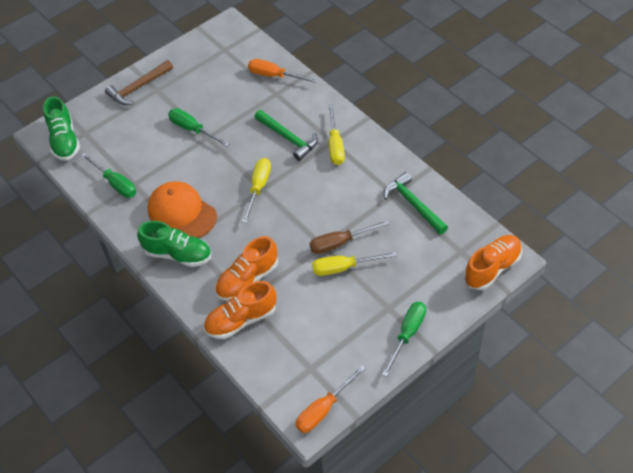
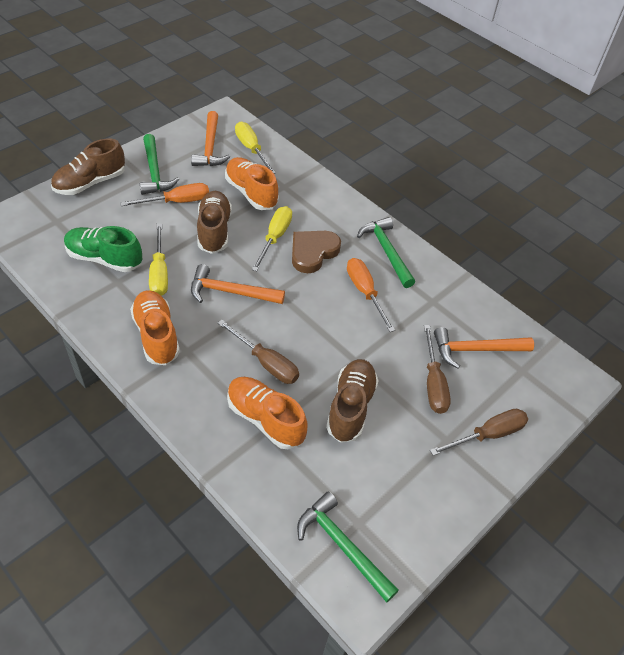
brown hammer: [105,60,173,105] = 1 -> none = 0
brown heart: none = 0 -> [292,231,341,273] = 1
brown screwdriver: [310,220,389,254] = 1 -> [218,320,299,384] [424,325,451,414] [430,409,528,456] = 3
brown shoe: none = 0 -> [51,138,125,195] [197,191,232,254] [326,359,379,443] = 3
green hammer: [255,110,318,161] [384,172,448,235] = 2 -> [140,134,179,195] [297,491,399,602] [357,217,415,288] = 3
green screwdriver: [81,153,137,198] [168,108,230,147] [382,302,426,377] = 3 -> none = 0
green shoe: [43,96,80,161] [137,221,211,267] = 2 -> [64,226,142,272] = 1
orange cap: [147,182,217,238] = 1 -> none = 0
orange hammer: none = 0 -> [191,111,230,166] [191,264,285,304] [434,327,534,368] = 3

